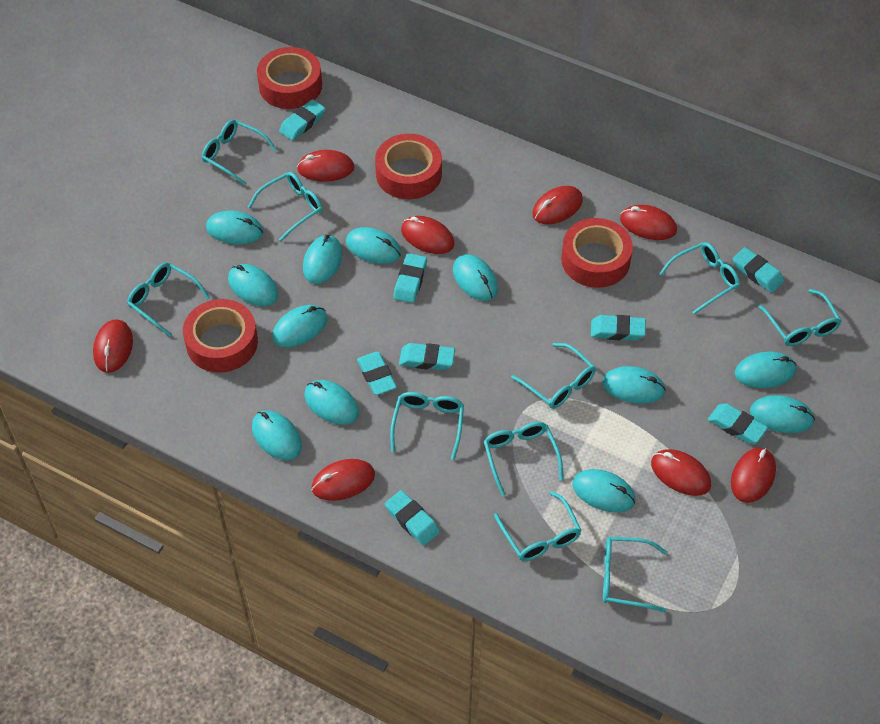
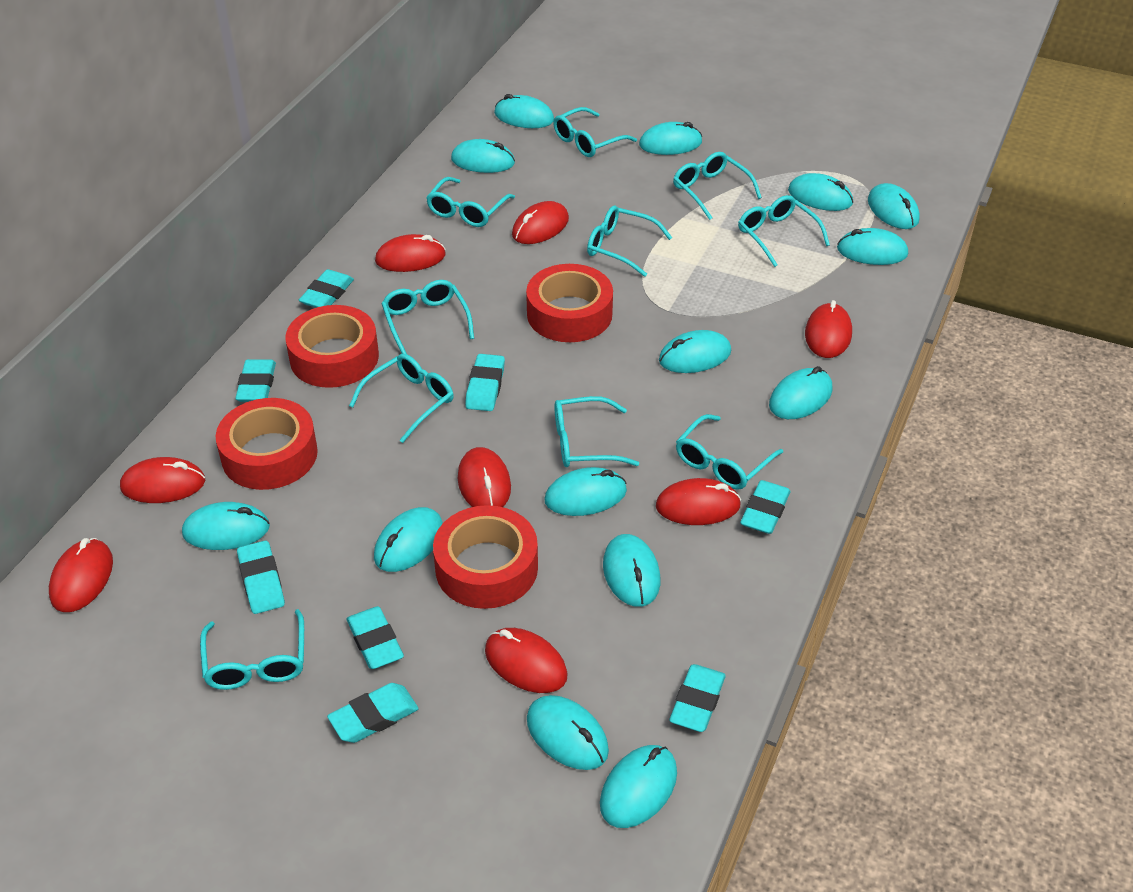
turquoise mouse: [206,211,263,244] [228,264,279,306] [252,410,302,460] [272,305,327,347] [303,235,342,284] [304,380,359,425] [346,227,401,264] [453,254,498,301] [572,469,636,512] [602,366,666,404] [735,352,797,388] [750,395,815,433] = 12 -> [182,502,270,550] [374,507,443,572] [451,139,515,173] [494,94,554,128] [527,695,609,770] [544,467,627,516] [600,745,677,828] [603,534,660,607] [639,122,702,155] [659,330,731,373] [769,366,832,419] [788,173,853,211] [837,228,908,265] [868,183,920,229] = 14

